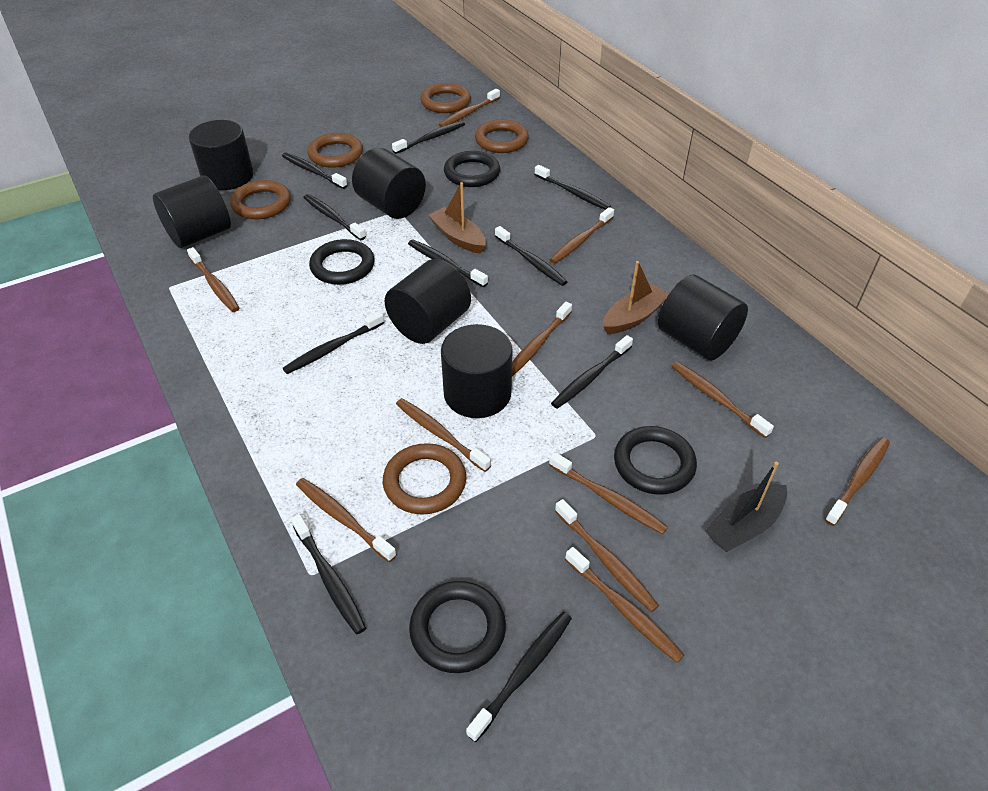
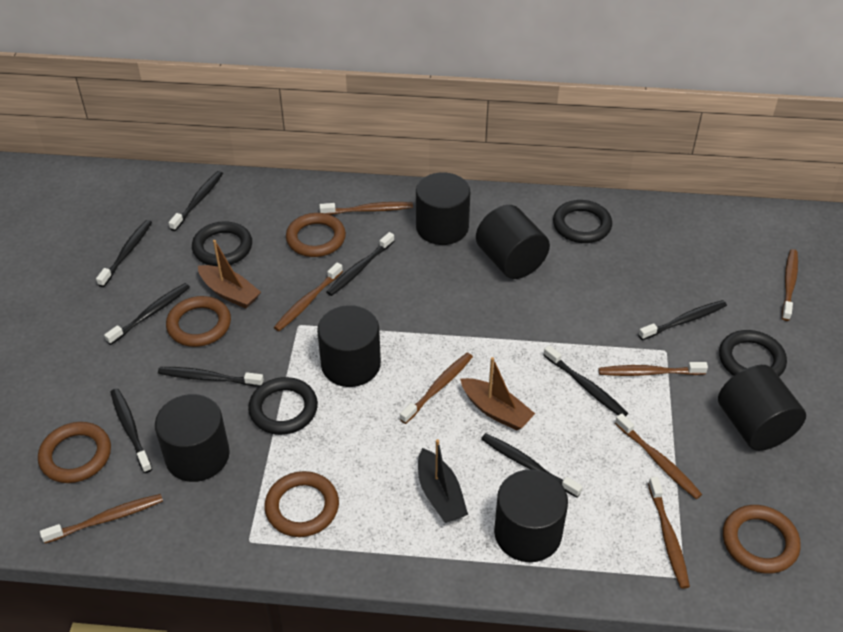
black toothbrush: [282,153,348,189] [282,311,384,374] [291,514,366,634] [303,194,366,240] [392,121,465,154] [408,239,488,287] [466,612,572,742] [495,226,568,286] [534,165,611,210] [551,335,633,409] = 10 -> [96,220,152,287] [104,283,190,345] [111,388,152,473] [158,367,264,387] [169,171,223,231] [327,232,394,296] [481,433,583,497] [544,345,628,417] [638,300,727,340] = 9
brown toothbrush: [187,247,240,312] [296,478,397,562] [396,398,491,472] [439,89,500,127] [512,302,572,376] [549,452,668,534] [550,207,614,264] [555,499,659,612] [565,547,685,663] [672,362,774,438] [825,437,890,526] = 11 -> [40,494,163,543] [274,262,343,331] [319,202,413,215] [400,353,473,424] [599,362,708,376] [615,414,702,499] [648,477,690,589] [782,249,798,321] = 8

